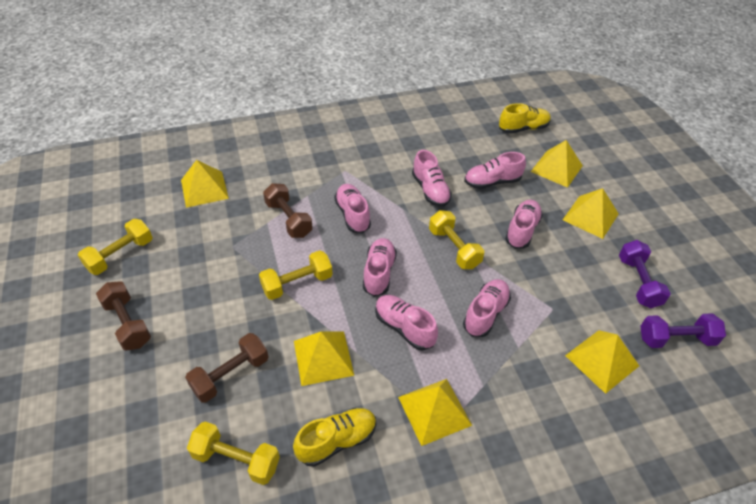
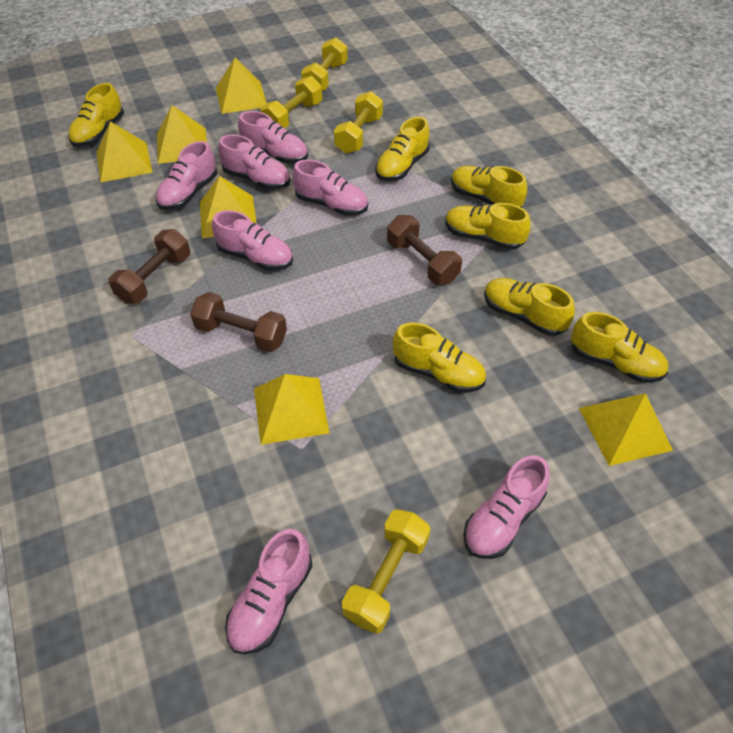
purple dumbbell: [619,240,671,308] [640,313,726,348] = 2 -> none = 0
yellow shoe: [293,408,376,467] [499,103,551,134] = 2 -> [68,83,124,147] [375,117,430,181] [393,322,486,393] [445,203,530,250] [451,166,527,208] [484,278,575,336] [571,312,668,383] = 7

